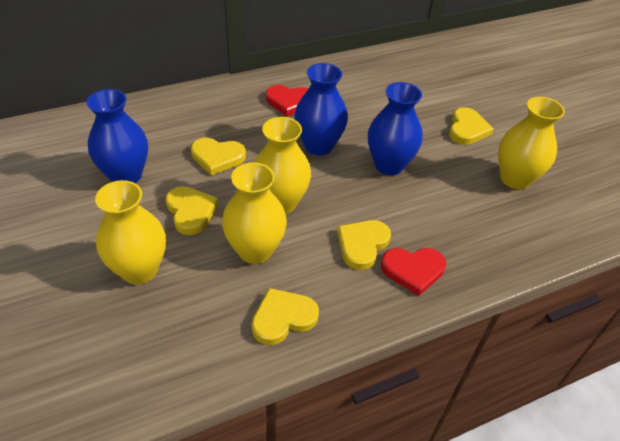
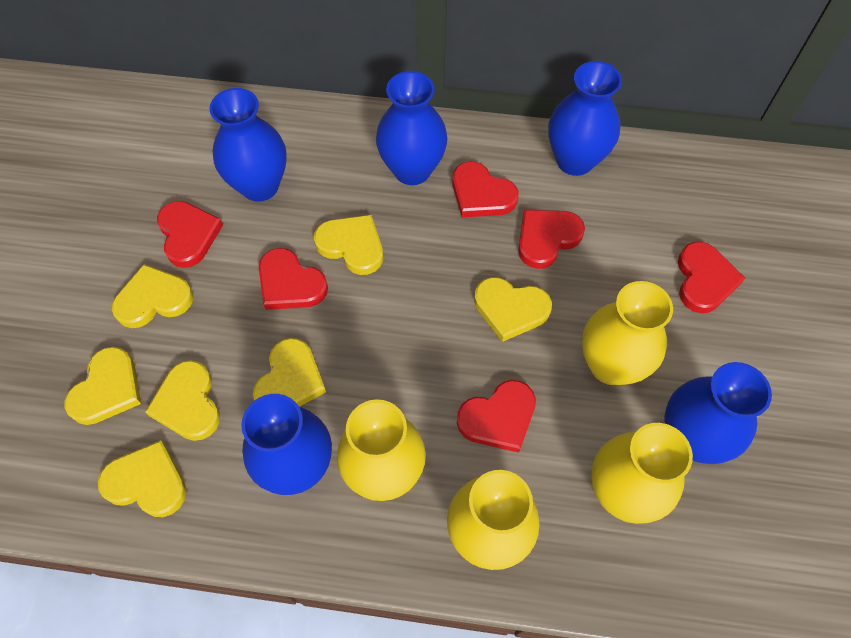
blue vase: [86,89,148,183] [294,63,348,155] [368,82,423,175] = 3 -> [209,88,287,202] [241,394,332,495] [376,71,448,185] [548,61,622,176] [664,362,772,464] = 5
red heart: [266,85,308,116] [381,248,446,296] = 2 -> [157,201,223,268] [259,248,328,310] [452,162,519,218] [457,380,536,453] [518,210,585,269] [678,242,745,313] = 6
yellow heart: [166,186,219,235] [191,138,246,175] [252,288,319,345] [337,220,391,270] [449,107,494,145] = 5 -> [65,347,141,425] [98,440,187,517] [112,264,193,328] [145,360,220,441] [253,338,326,407] [314,215,383,275] [474,277,552,342] = 7

